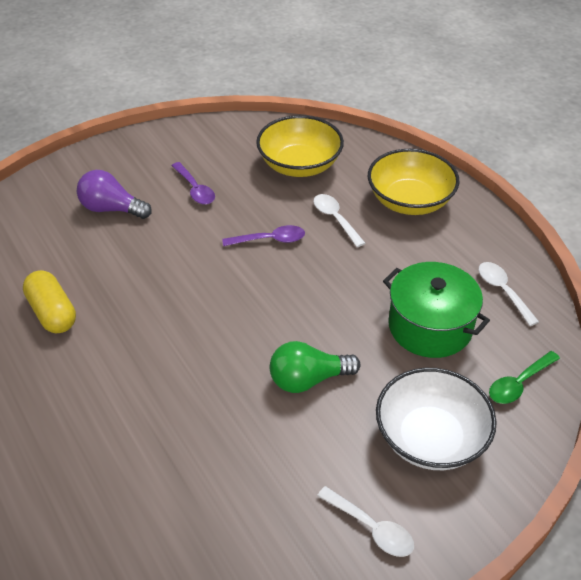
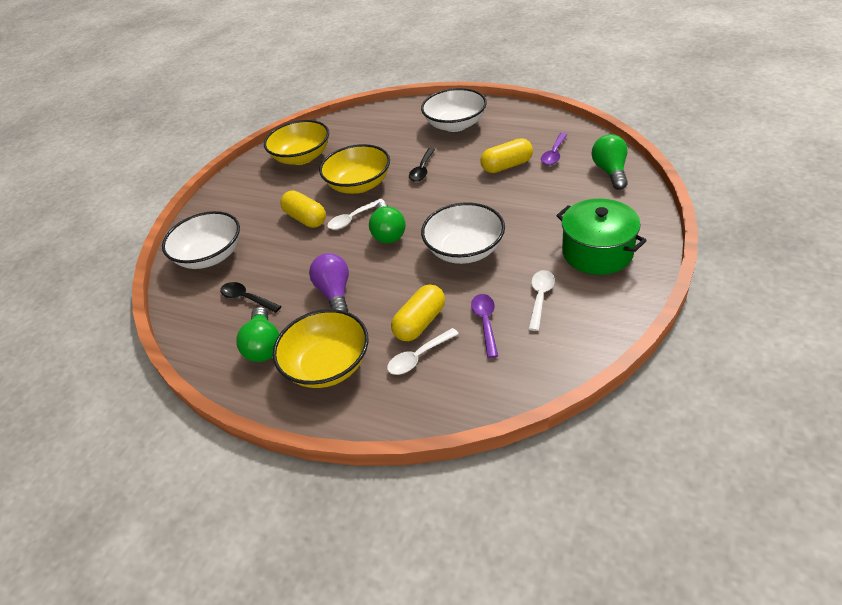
black spoon: none = 0 -> [220,282,281,313] [409,148,435,182] = 2
green light bulb: [270,341,360,393] = 1 -> [236,307,279,362] [369,202,406,244] [592,134,628,190] = 3
green spoon: [489,351,560,404] = 1 -> none = 0
white bowl: [376,368,497,470] = 1 -> [162,211,240,269] [421,88,487,132] [421,202,505,264] = 3
yellow bowl: [256,115,344,177] [368,149,459,215] = 2 -> [264,120,329,165] [273,309,368,388] [319,144,390,194] = 3
yellow capsule: [23,270,76,333] = 1 -> [280,190,326,228] [391,285,445,341] [480,138,533,173] = 3

